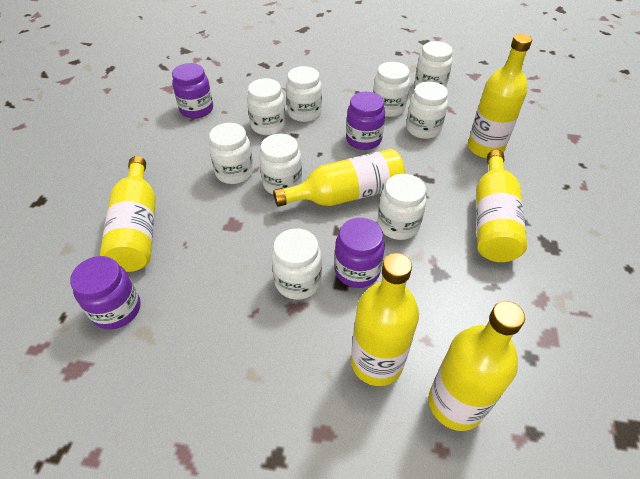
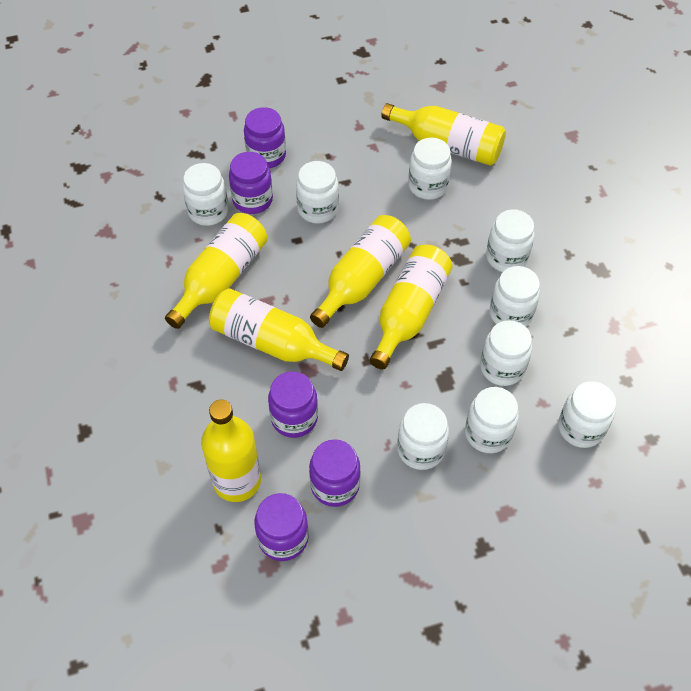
purple jar: [70,256,141,330] [172,63,213,119] [334,218,385,288] [346,92,385,150] = 4 -> [229,152,273,214] [244,107,286,168] [254,493,309,561] [268,371,318,438] [309,439,361,507] = 5

